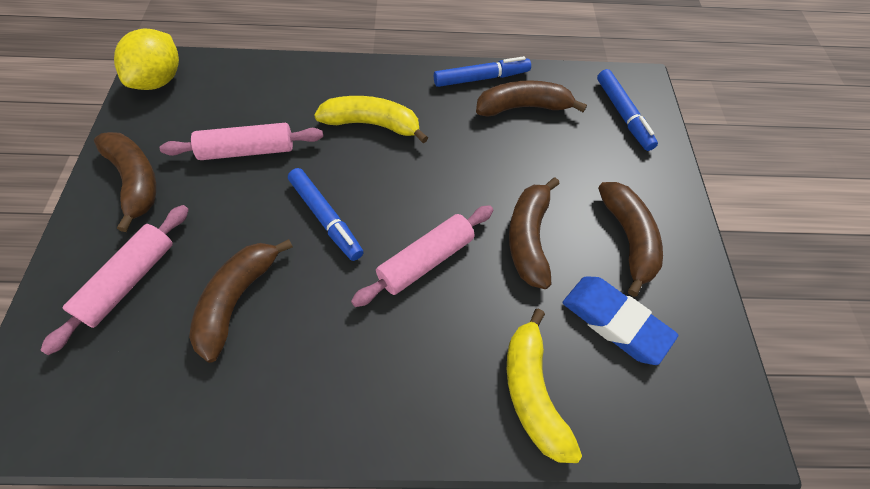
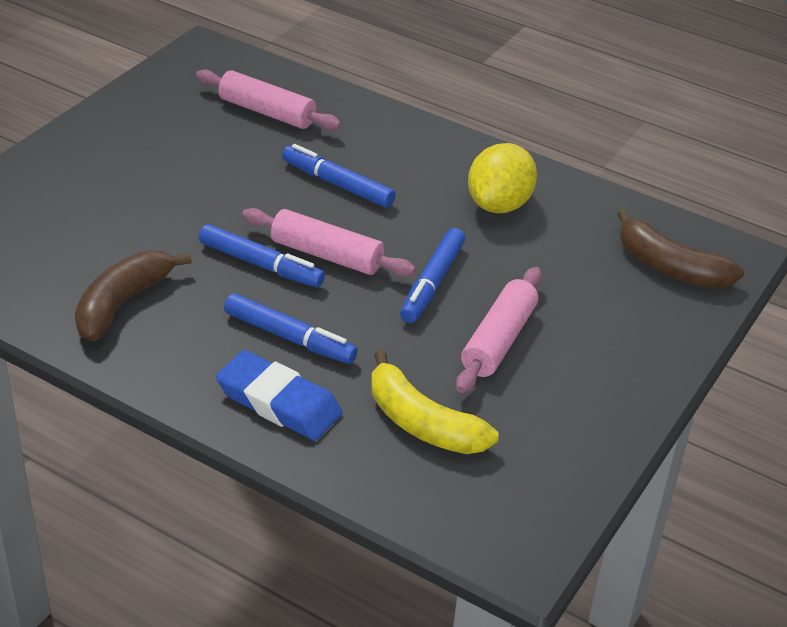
blue marker: [288,168,363,261] [434,56,531,87] [597,69,658,151] = 3 -> [199,224,325,287] [224,293,358,364] [282,144,395,208] [400,228,465,323] = 4
brown banana: [94,132,156,232] [189,239,293,363] [476,80,587,117] [509,177,560,289] [598,182,663,297] = 5 -> [75,250,192,342] [617,209,744,288] = 2
yellow banana: [314,96,428,143] [507,309,582,463] = 2 -> [371,350,499,454] = 1

